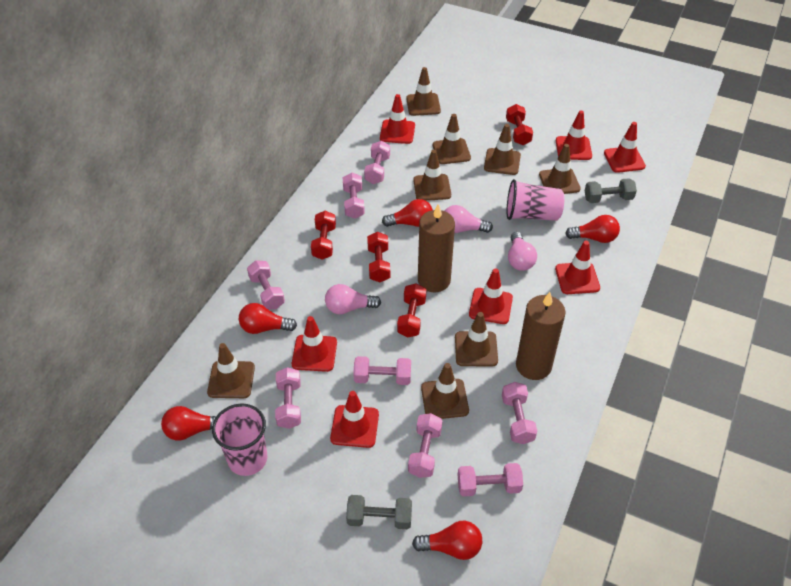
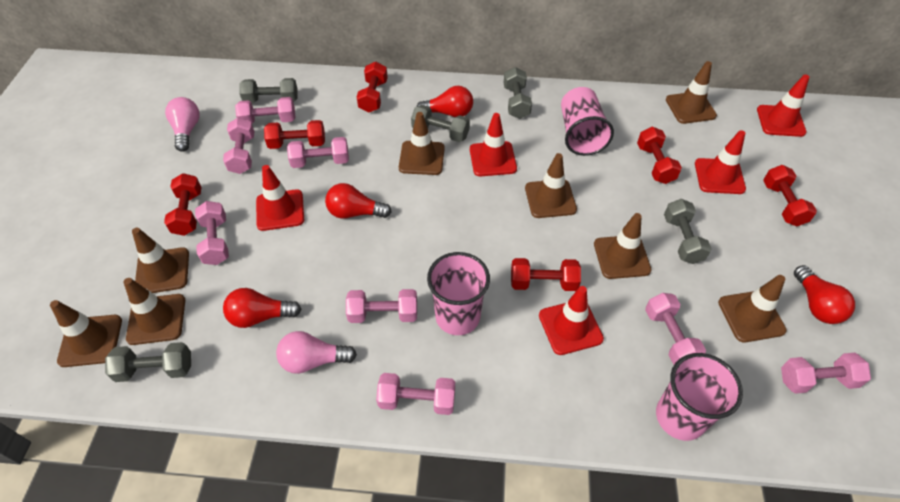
brown candle: [418,204,455,292] [516,292,566,380] = 2 -> none = 0
grey dumbbell: [346,495,412,529] [585,178,637,203] = 2 -> [105,342,191,382] [239,78,298,104] [411,105,470,142] [504,67,532,119] [664,199,712,264] = 5
pink cup: [212,403,267,476] [507,179,564,221] = 2 -> [427,252,490,335] [561,87,614,156] [656,353,743,441] = 3
pink light bulb: [325,284,381,315] [445,205,493,233] [508,232,537,271] = 3 -> [165,97,200,152] [276,331,357,374] = 2
red dumbbell: [311,211,336,260] [367,232,390,282] [397,283,426,338] [506,104,533,145] = 4 -> [164,173,202,236] [264,120,325,149] [357,62,388,113] [511,258,581,291] [637,127,682,184] [763,165,817,226] = 6
red light bulb: [161,406,216,441] [239,303,297,334] [382,199,433,227] [412,521,482,560] [565,215,620,243] = 5 -> [223,288,302,328] [325,183,392,219] [417,86,473,117] [794,265,855,324] = 4
red traffic cone: [292,316,337,372] [330,391,379,448] [380,94,415,144] [469,268,513,324] [555,241,600,294] [556,111,592,160] [604,122,646,173] = 7 -> [256,165,304,231] [470,113,517,176] [539,286,604,355] [695,130,746,194] [757,74,809,137] = 5

